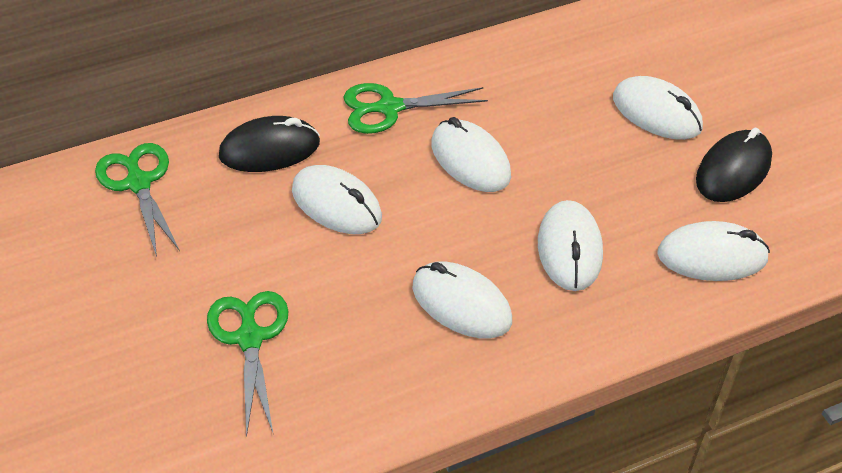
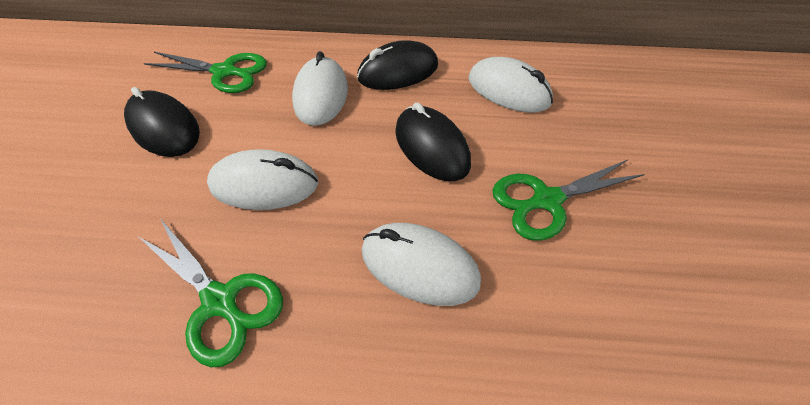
black mouse: [219,116,320,172] [696,128,772,202] = 2 -> [124,87,200,157] [357,40,438,90] [395,102,471,181] = 3
white mouse: [292,165,382,234] [413,262,512,338] [431,117,511,192] [538,200,603,291] [613,76,703,140] [657,221,770,281] = 6 -> [207,149,318,210] [292,51,348,126] [362,223,481,306] [468,57,553,112] = 4

